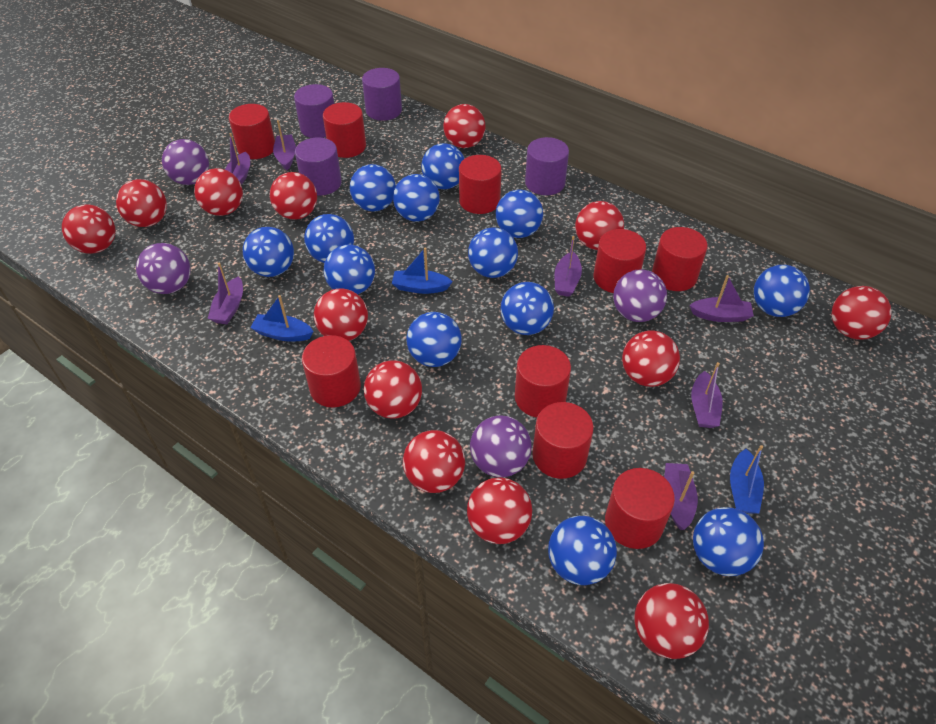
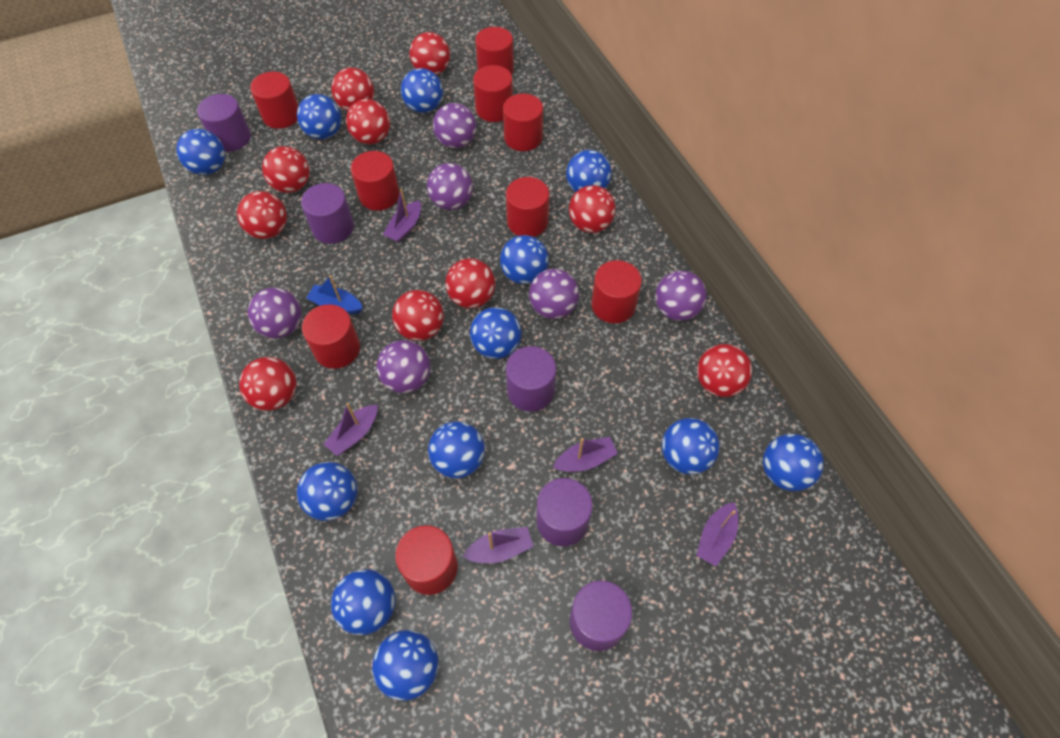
blue ball: [243,227,294,277] [304,214,354,263] [324,245,375,294] [350,164,396,211] [393,174,440,222] [406,312,462,367] [421,143,465,189] [468,228,518,278] [496,190,543,238] [501,282,554,335] [548,516,617,585] [693,507,764,576] [754,265,810,317] = 13 -> [176,129,225,175] [297,94,341,139] [297,462,357,521] [331,569,395,635] [372,630,438,701] [401,68,443,113] [428,422,485,478] [470,307,522,359] [500,235,549,284] [566,150,612,192] [662,418,719,475] [763,434,824,491] = 12
blue boat: [250,295,314,342] [392,248,453,294] [730,445,764,514] = 3 -> [306,275,363,314] = 1
purple ball: [136,243,191,294] [162,139,209,185] [470,415,532,477] [613,269,667,322] = 4 -> [248,287,302,339] [377,340,431,393] [427,163,473,210] [433,103,476,148] [529,269,579,319] [655,271,707,321] = 6
purple boat: [208,263,243,324] [225,133,250,185] [273,120,296,170] [555,236,582,297] [664,463,698,530] [690,275,754,322] [691,362,723,428] = 7 -> [323,403,377,456] [383,189,421,243] [462,527,534,563] [553,437,618,472] [696,502,738,566] = 5
purple cylinder: [294,84,334,138] [295,137,342,196] [362,68,402,121] [525,137,569,195] = 4 -> [197,94,251,152] [301,183,354,244] [506,346,556,412] [536,478,593,546] [570,581,632,651] = 5
red ball: [62,204,115,254] [116,179,167,227] [194,168,243,216] [270,172,317,220] [314,289,368,341] [364,360,422,419] [403,430,465,493] [443,104,486,148] [467,478,532,544] [575,201,624,250] [622,330,680,387] [634,583,709,659] [832,286,891,339] = 13 -> [237,191,287,239] [239,357,296,411] [262,146,310,193] [331,68,374,111] [346,99,390,145] [392,290,444,341] [409,32,450,75] [445,259,495,308] [569,185,616,233] [697,344,752,397] = 10

